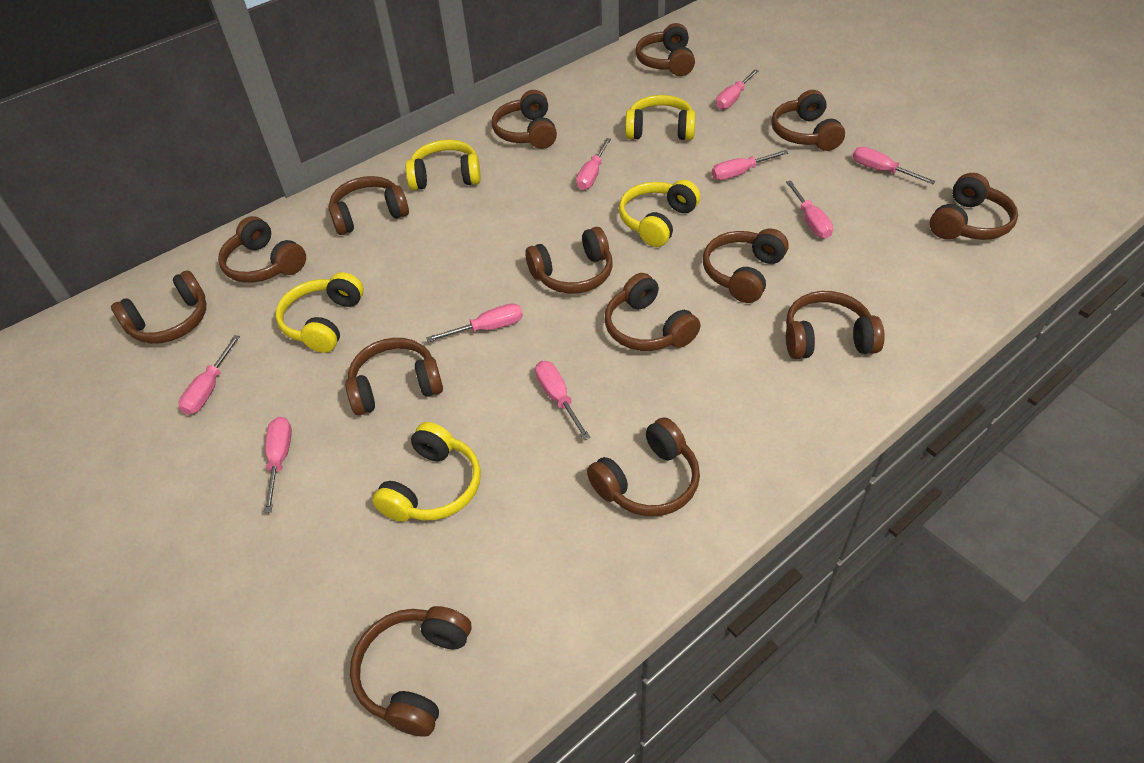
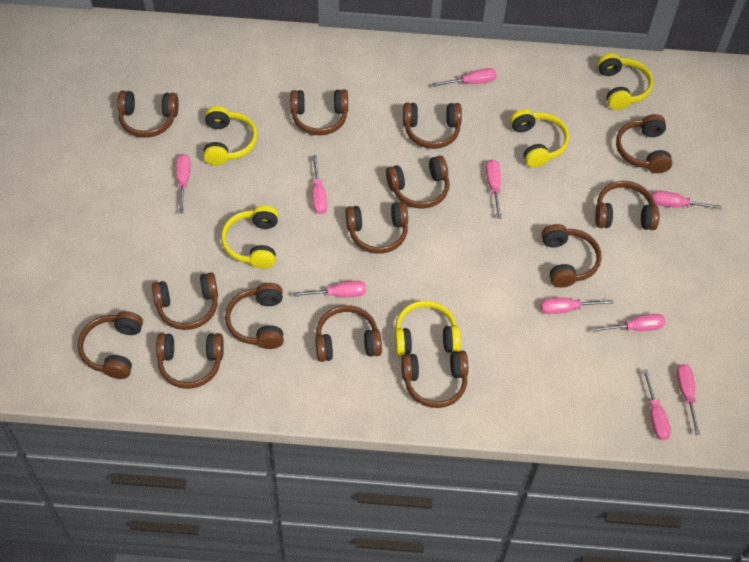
pink screwdriver: [178,335,240,415] [264,417,292,513] [426,303,523,342] [535,361,591,440] [576,138,611,190] [712,150,788,180] [716,69,759,110] [786,180,833,238] [853,147,936,184] = 9 -> [176,154,190,213] [293,281,366,297] [312,155,327,214] [432,68,497,87] [486,159,502,219] [541,298,614,314] [592,314,665,332] [643,369,671,440] [652,191,722,209] [676,364,700,435] = 10

